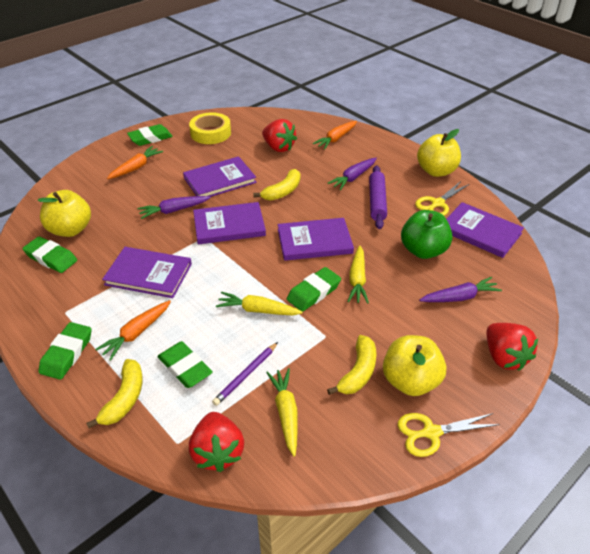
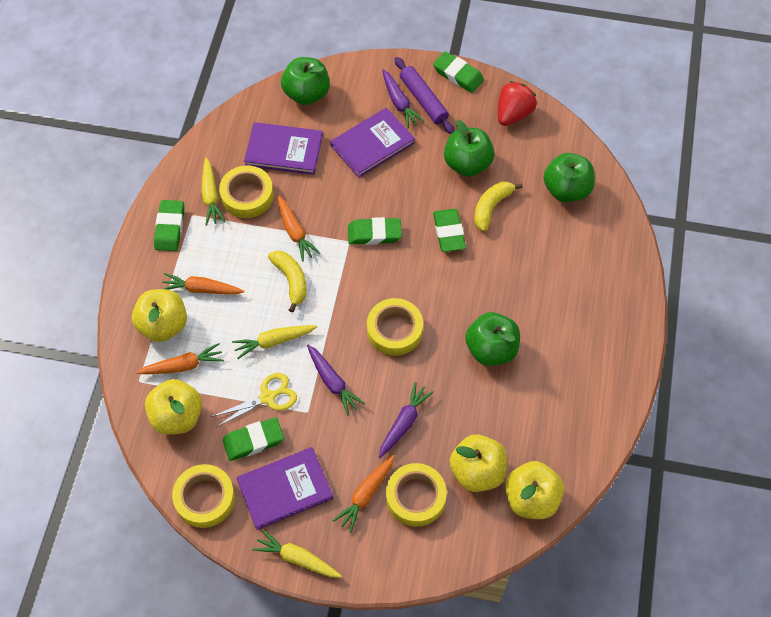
green apple: [401,210,453,259] = 1 -> [281,57,330,105] [444,120,495,177] [465,312,520,366] [544,153,595,203] = 4
orange carrot: [95,300,171,361] [107,146,163,179] [313,121,357,149] = 3 -> [137,343,224,374] [162,273,244,295] [277,195,321,262] [332,455,395,533] = 4
purple book: [102,247,192,298] [183,156,257,197] [193,202,266,244] [278,218,354,261] [446,202,524,258] = 5 -> [236,447,333,530] [244,122,323,175] [330,108,415,178] = 3
purple pencil: [212,342,278,406] = 1 -> none = 0
red strawberry: [189,412,244,472] [262,119,297,152] [487,323,538,371] = 3 -> [498,81,537,126] = 1
yellow apple: [37,190,91,237] [383,335,447,396] [417,129,461,177] = 3 -> [132,289,187,342] [145,379,202,434] [450,435,507,492] [505,461,564,519] = 4
yellow banana: [86,359,143,428] [253,169,300,201] [327,335,376,395] = 3 -> [268,250,307,313] [474,182,523,231] = 2
yellow scissors: [398,413,500,457] [415,181,469,216] = 2 -> [211,373,297,427] = 1
yellow tape: [189,112,231,144] = 1 -> [172,464,235,528] [219,165,274,218] [367,298,423,356] [386,463,447,527] = 4

